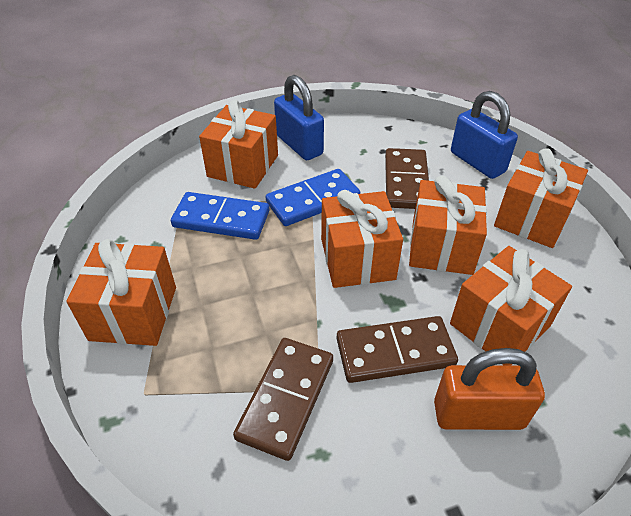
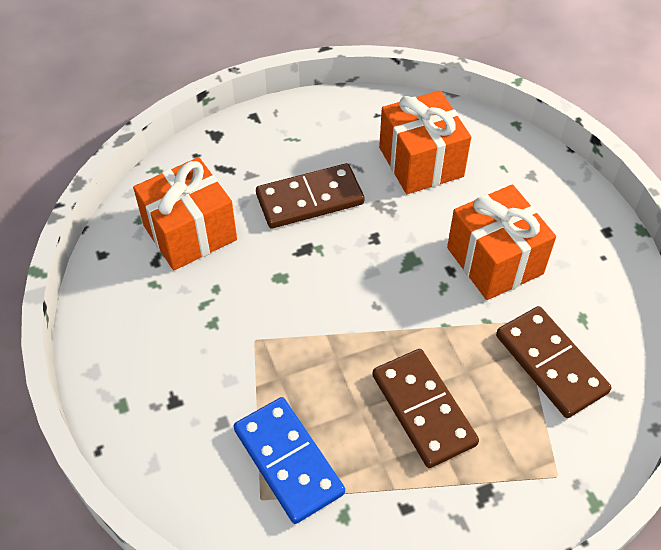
blue domino: [171,192,269,240] [265,169,360,226] = 2 -> [234,397,345,524] = 1
blue padlock: [274,75,324,160] [451,91,518,179] = 2 -> none = 0
orange gift: [66,239,176,346] [199,100,278,189] [321,190,403,288] [409,176,487,275] [450,246,572,366] [494,148,588,248] = 6 -> [133,157,237,270] [379,90,471,194] [447,184,556,300] = 3
orange padlock: [434,348,545,430] = 1 -> none = 0

